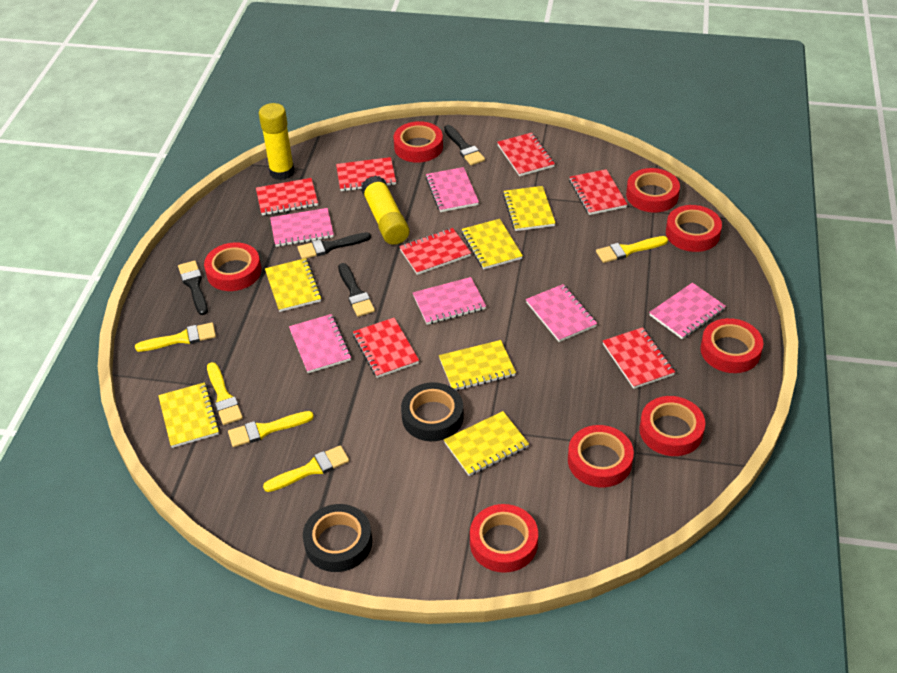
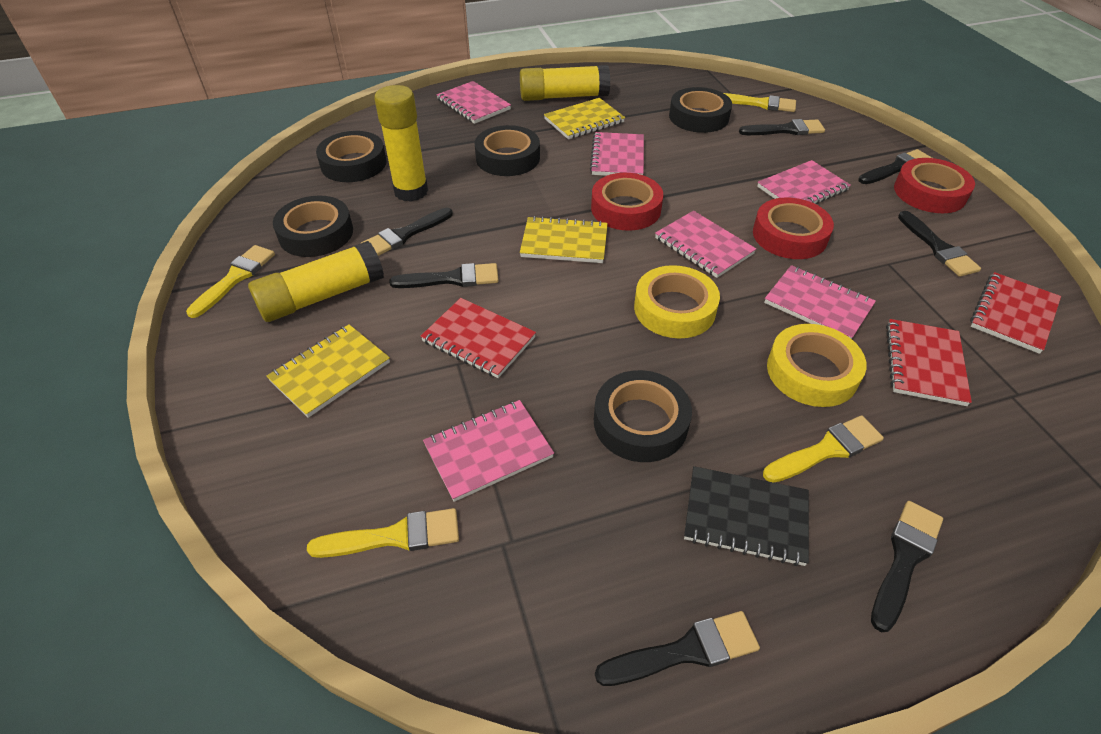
black brush: [178,260,208,315] [298,232,371,259] [338,263,375,317] [444,125,485,165] = 4 -> [361,208,453,256] [389,263,499,288] [595,611,760,686] [739,119,825,135] [858,149,932,184] [871,501,943,632] [898,211,981,277] = 7
black notebook: none = 0 -> [684,466,809,566] = 1
black tape: [303,504,372,572] [401,382,464,441] = 2 -> [273,196,353,257] [316,131,387,182] [474,125,540,176] [594,370,692,462] [669,87,732,133] = 5
red notebook: [256,178,318,216] [336,157,396,191] [353,318,419,378] [399,228,471,275] [497,133,555,176] [569,169,628,215] [603,327,675,389] = 7 -> [420,298,536,378] [886,319,972,406] [970,272,1061,354] = 3
red tape: [204,242,261,291] [393,121,443,163] [470,504,538,573] [568,425,634,488] [626,168,680,213] [639,396,705,456] [666,205,722,252] [700,318,763,373] = 8 -> [591,173,663,230] [753,197,834,259] [894,158,975,213] = 3
yellow brush: [135,322,216,352] [207,362,243,425] [228,411,314,447] [263,445,349,492] [596,236,668,263] = 5 -> [186,245,275,318] [307,508,459,558] [724,93,796,112] [763,415,884,483] = 4
yellow glue stick: [259,103,295,180] [361,175,409,245] = 2 -> [248,241,384,322] [374,85,428,202] [520,65,610,101] = 3
yellow notebook: [158,382,220,448] [265,258,322,312] [439,340,516,391] [444,411,529,476] [462,219,523,269] [503,186,555,231] = 6 -> [267,324,390,418] [520,216,608,263] [544,98,625,139] = 3
yellow tape: none = 0 -> [634,265,720,338] [767,324,867,407] = 2

